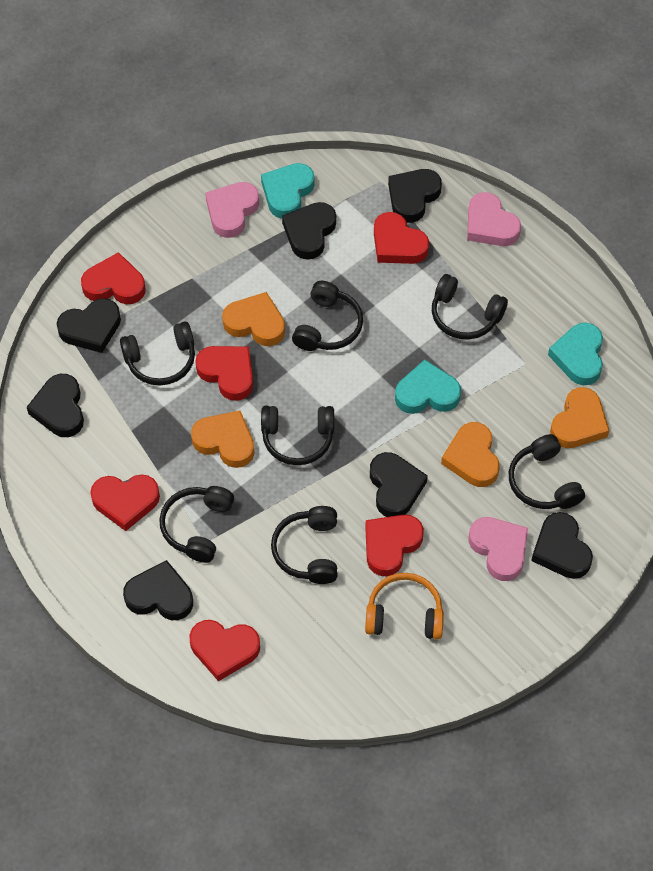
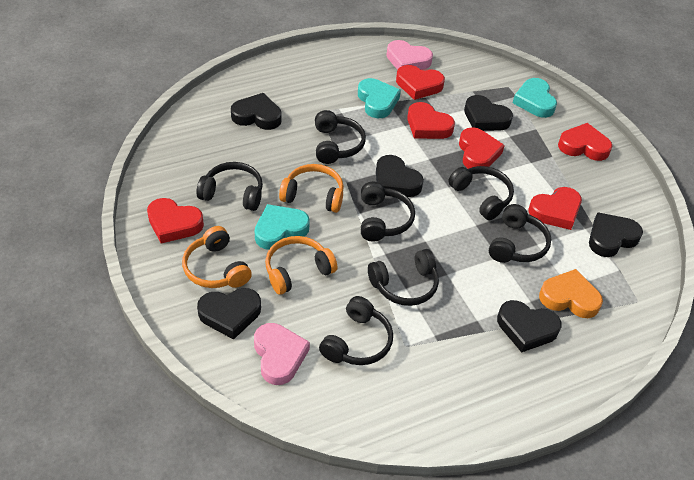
black heart: [27,374,84,437] [57,298,121,353] [123,560,193,620] [282,202,336,260] [370,452,428,517] [388,169,442,223] [531,512,593,579] = 7 -> [197,288,261,340] [231,93,281,130] [376,155,424,197] [464,95,513,131] [497,300,562,352] [589,212,643,257] = 6
orange headphones: [365,573,444,639] = 1 -> [182,226,252,288] [265,236,338,295] [279,164,344,213] = 3
orange heart: [191,410,255,468] [222,292,285,346] [441,422,500,487] [550,387,609,448] = 4 -> [539,269,603,318] = 1
pink heart: [205,182,259,238] [467,192,521,246] [468,517,528,581] = 3 -> [254,323,310,385] [386,40,433,70] = 2

